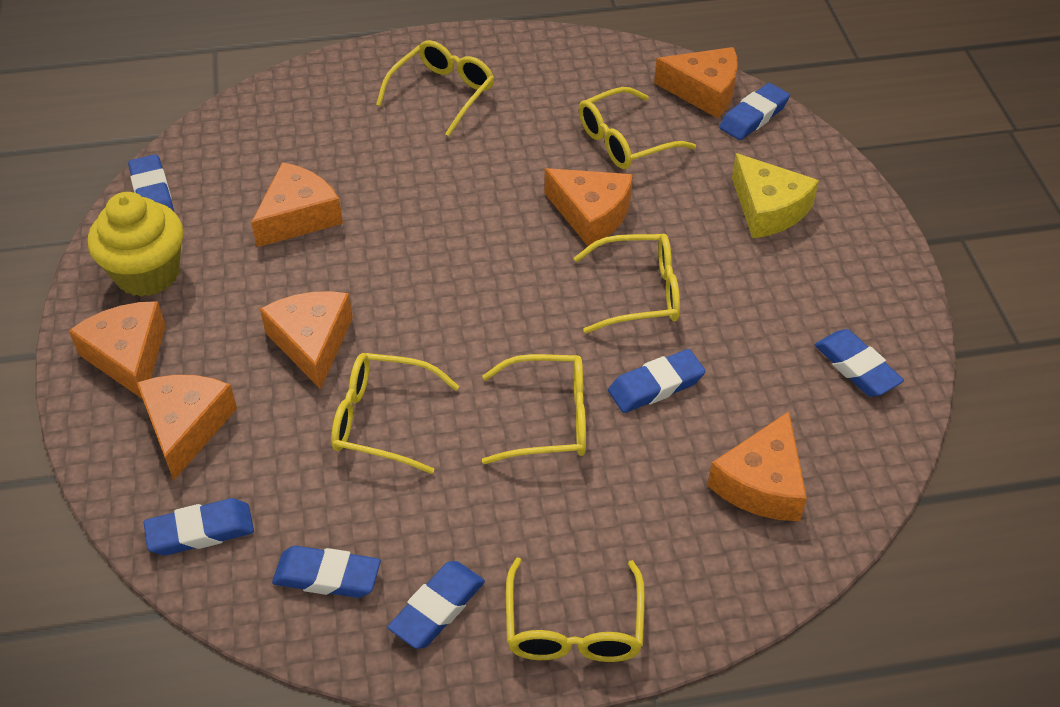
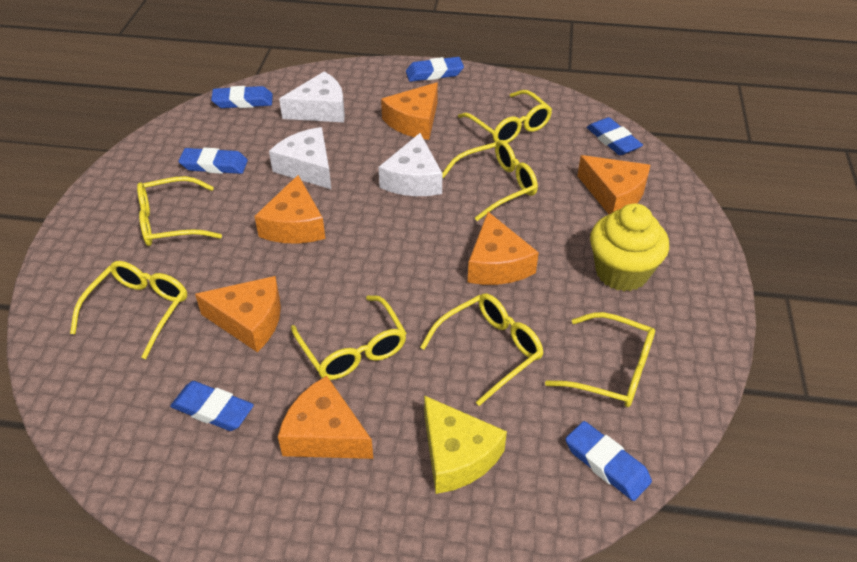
blue eraser: [128,154,175,213] [144,498,254,555] [272,546,381,598] [388,561,485,649] [608,349,705,413] [719,83,790,140] [815,329,904,397] = 7 -> [170,381,254,431] [179,148,248,174] [211,86,273,108] [406,57,464,82] [565,421,652,501] [587,117,643,155] = 6
orange cheese: [68,301,166,399] [137,375,237,480] [251,162,343,247] [260,291,353,390] [545,168,633,246] [654,47,738,118] [707,412,807,521] = 7 -> [195,276,281,352] [254,175,325,244] [278,376,373,459] [381,82,438,140] [468,212,539,285] [577,155,650,214] = 6
white cheese: none = 0 -> [269,127,331,189] [279,71,345,122] [378,133,442,196] = 3
yellow glasses: [331,353,459,474] [376,40,494,136] [482,354,586,464] [506,558,645,662] [574,234,680,334] [579,87,696,169] = 6 -> [70,261,187,359] [137,176,222,246] [291,295,407,380] [420,293,543,406] [442,140,538,221] [458,90,552,143] [545,312,655,407] = 7

